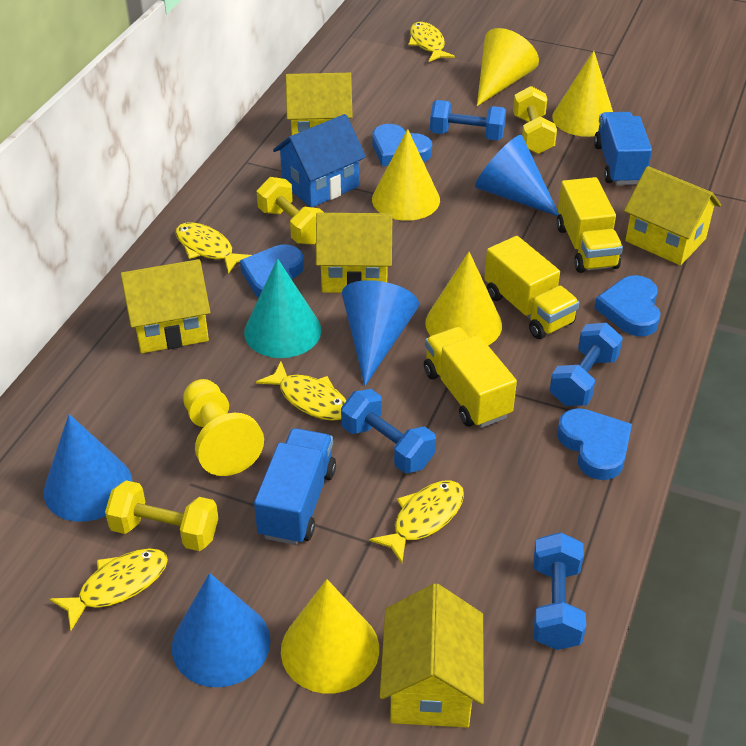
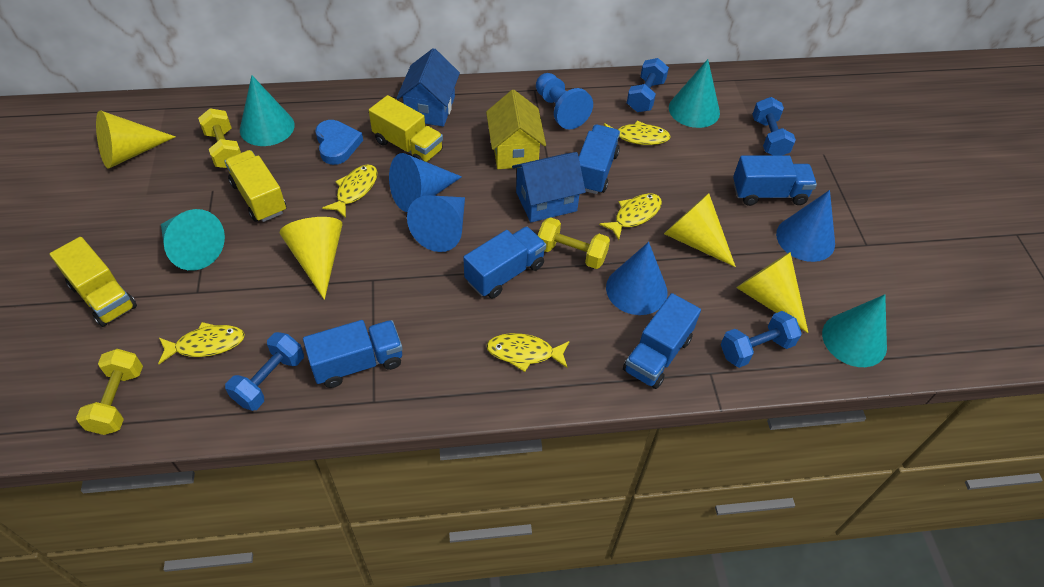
blue heart: [240,244,304,298] [372,124,432,166] [557,408,632,480] [595,275,661,337] = 4 -> [315,120,363,165] = 1
blue house: [273,114,366,207] = 1 -> [397,48,460,127] [512,152,586,222] = 2
blue pawn: none = 0 -> [536,73,593,130] = 1
blue truck: [254,428,336,545] [594,112,652,185] = 2 -> [303,320,403,388] [463,226,546,299] [579,125,620,194] [623,293,701,389] [733,155,817,206] = 5
turquoise cone: [244,259,321,358] = 1 -> [161,209,225,271] [240,75,295,146] [669,59,720,128] [822,294,887,367] = 4
yellow cone: [281,579,379,693] [372,129,440,221] [425,252,502,345] [477,28,539,106] [552,51,613,137] = 5 -> [96,110,176,169] [280,217,343,300] [664,193,736,267] [736,252,808,333] = 4
yellow house: [121,259,210,353] [285,73,353,135] [316,213,392,293] [380,583,484,728] [624,166,721,265] = 5 -> [486,90,546,169] = 1
yellow pawn: [183,379,264,476] = 1 -> none = 0

